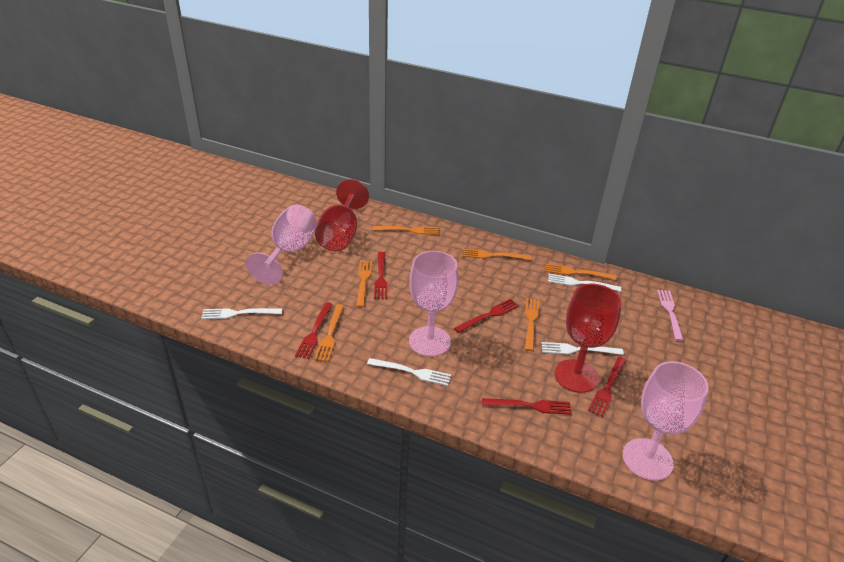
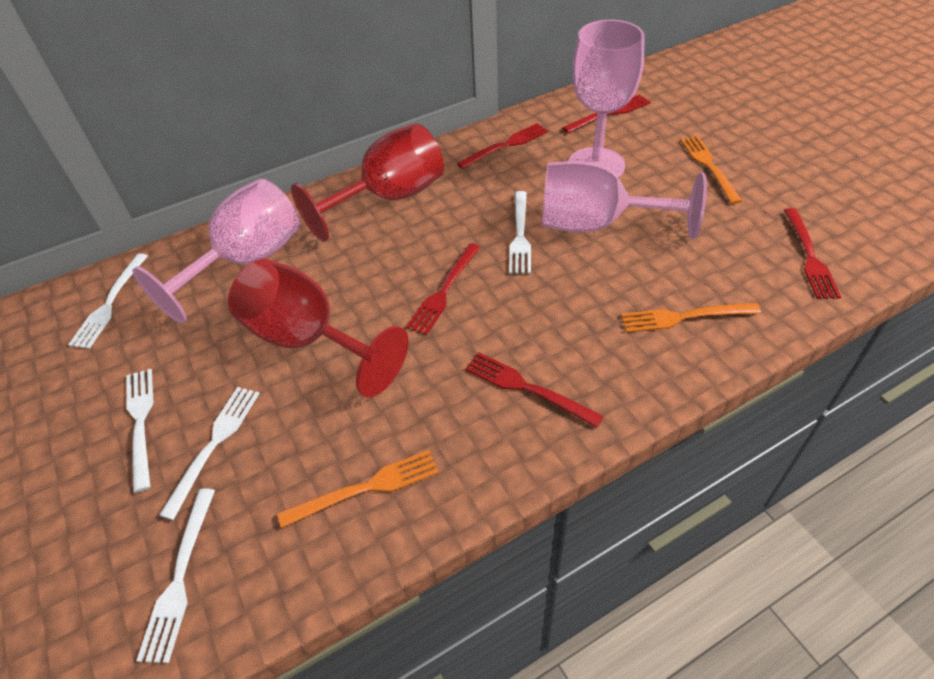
orange fork: [314,304,344,362] [356,260,372,308] [373,226,439,235] [462,249,531,260] [525,298,539,351] [545,264,617,280] = 6 -> [277,450,439,528] [621,303,761,333] [680,136,742,204] = 3
pink fork: [657,290,683,341] = 1 -> none = 0
white fork: [201,308,282,319] [367,358,451,386] [541,342,624,355] [548,274,621,292] = 4 -> [68,253,148,349] [126,369,154,493] [136,489,215,663] [159,387,260,520] [509,191,531,274] = 5

